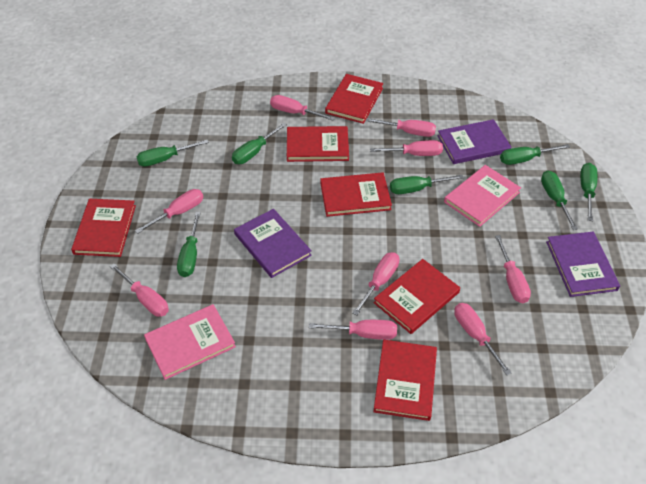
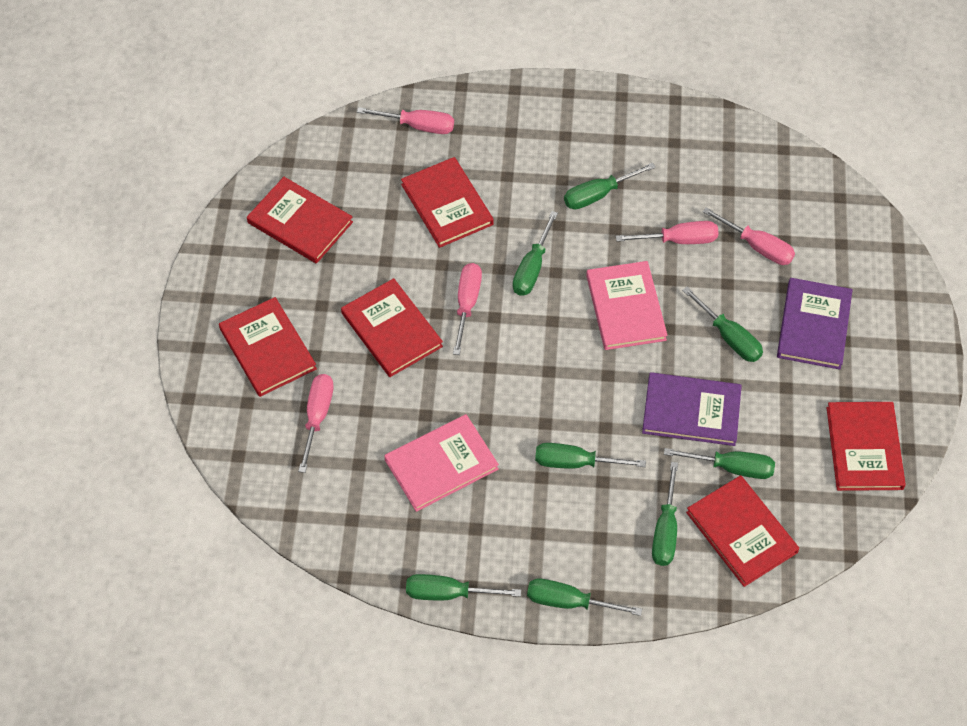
green screwdriver: [136,140,209,167] [177,212,201,277] [232,122,287,164] [390,175,464,194] [500,144,570,165] [541,170,578,230] [580,163,597,221] = 7 -> [406,574,521,600] [513,211,558,296] [527,579,642,616] [535,443,646,469] [564,163,656,210] [652,462,678,566] [664,448,775,479] [682,287,763,362] = 8
pink screwdriver: [110,264,169,317] [135,189,203,234] [270,95,335,121] [309,320,397,340] [352,252,399,315] [366,118,436,137] [370,140,443,156] [454,303,512,375] [495,235,531,303] = 9 -> [298,374,334,473] [357,107,454,134] [453,263,482,355] [616,221,718,244] [703,207,795,265] = 5
purple book: [234,209,312,278] [437,119,511,164] [546,232,620,297] = 3 -> [642,372,742,446] [777,278,853,370] = 2

